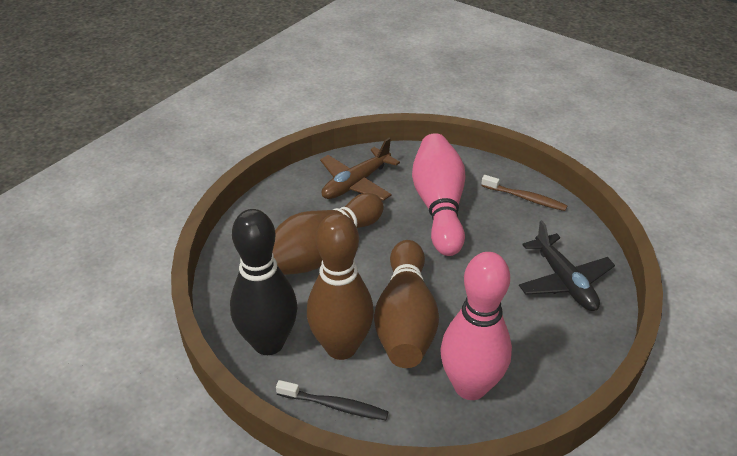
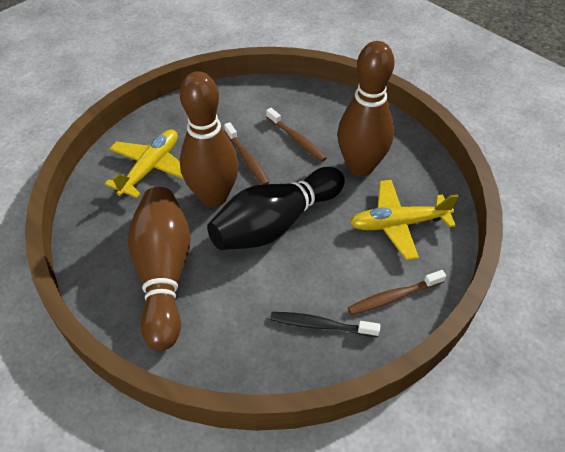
black plane: [519,220,615,311] = 1 -> none = 0
brown plane: [320,138,400,201] = 1 -> none = 0
brown toothbrush: [481,175,568,211] = 1 -> [224,122,270,185] [266,108,327,162] [348,270,446,315] = 3
pink bowling pin: [412,133,466,256] [440,252,512,400] = 2 -> none = 0
yellow plane: none = 0 -> [105,129,184,198] [350,180,459,260] = 2

